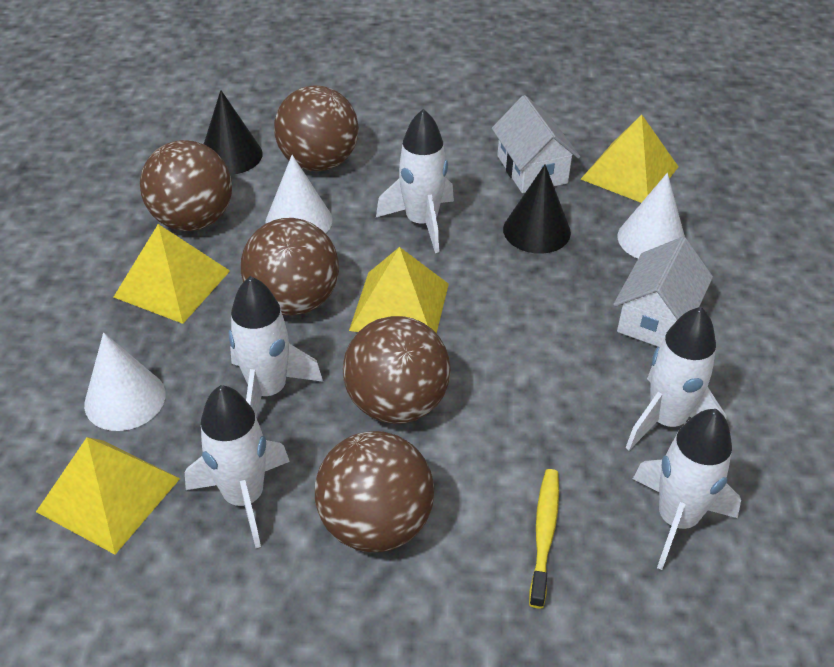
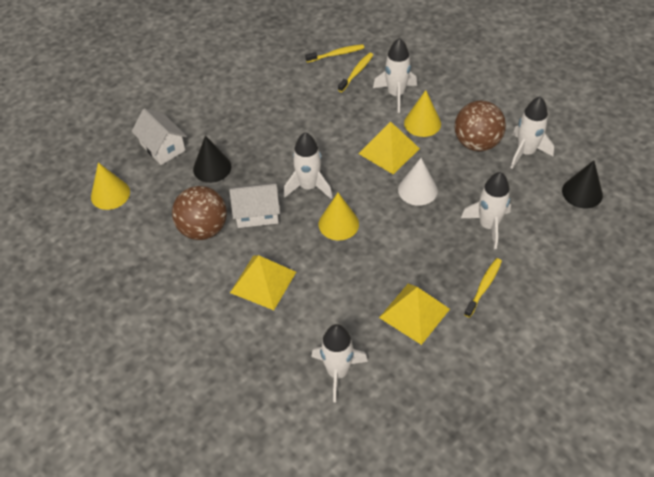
brown ball: [140,140,232,231] [241,218,339,316] [274,85,359,171] [315,431,434,552] [343,316,451,424] = 5 -> [172,186,227,240] [454,101,506,151] = 2
white cone: [84,333,165,431] [265,155,332,234] [618,173,685,259] = 3 -> [398,158,438,206] = 1
yellow cone: none = 0 -> [91,163,130,210] [319,193,359,240] [404,90,441,137] = 3
yellow pyramid: [36,437,180,554] [114,224,230,324] [349,247,449,334] [581,114,678,203] = 4 -> [230,255,296,310] [358,122,420,174] [379,284,450,345] = 3
yellow toothbrush: [529,469,559,608] = 1 -> [305,44,364,63] [338,53,373,92] [464,258,502,318] = 3

